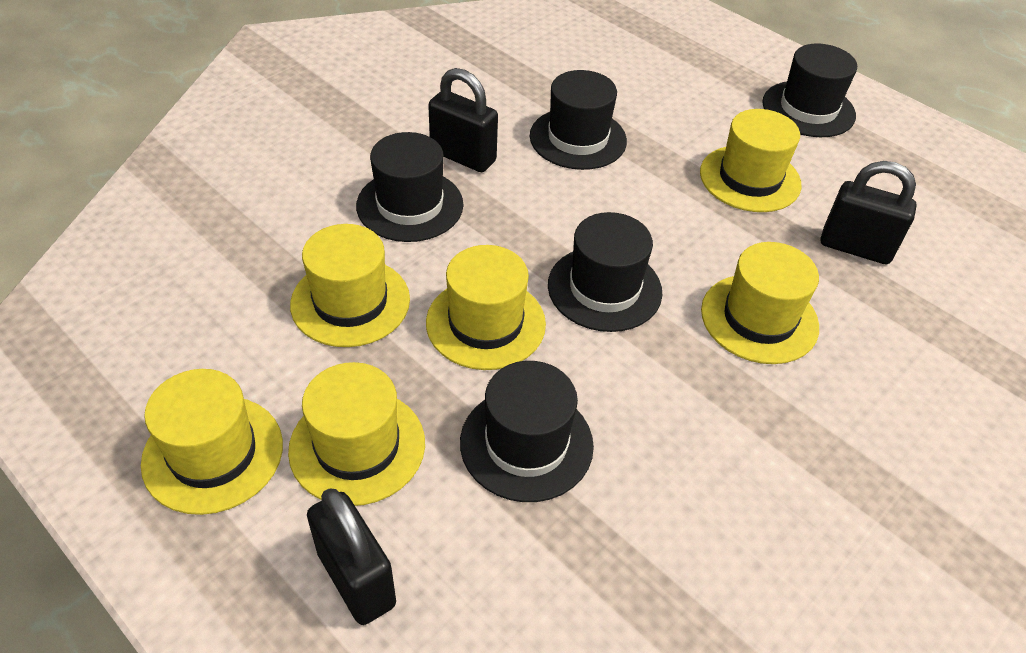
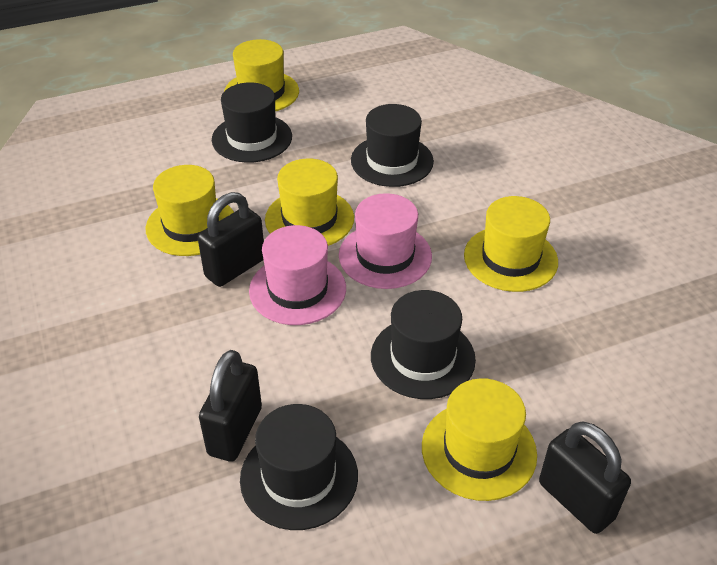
black hat: [356,132,463,242] [460,361,594,502] [530,70,627,170] [548,212,662,332] [763,43,857,137] = 5 -> [212,82,292,163] [240,404,358,530] [351,104,434,187] [371,290,476,399] = 4
pink hat: none = 0 -> [249,225,346,325] [339,193,432,289] = 2
yellow hat: [141,369,283,515] [288,362,425,506] [290,224,410,347] [426,245,546,370] [700,109,801,212] [701,242,819,364] = 6 -> [146,165,234,256] [224,39,299,111] [265,158,354,246] [422,378,537,501] [464,196,558,292] = 5

